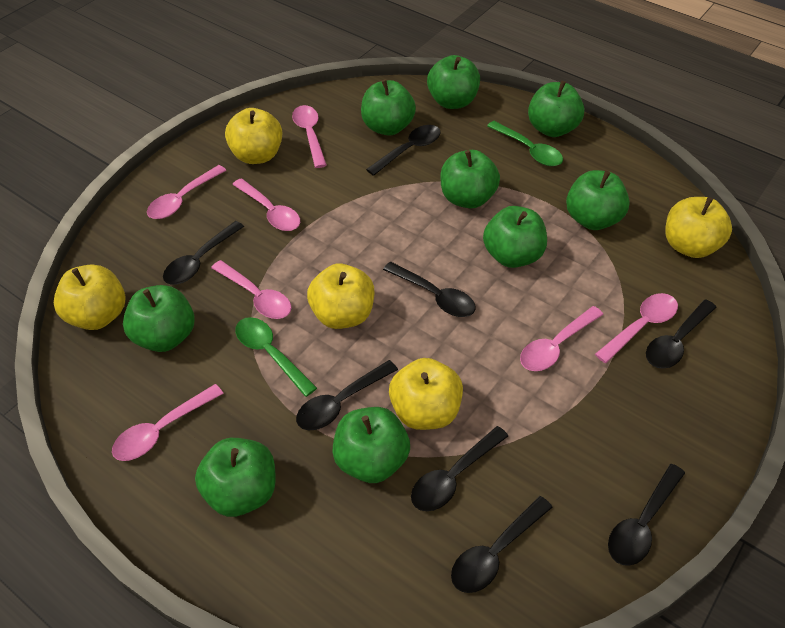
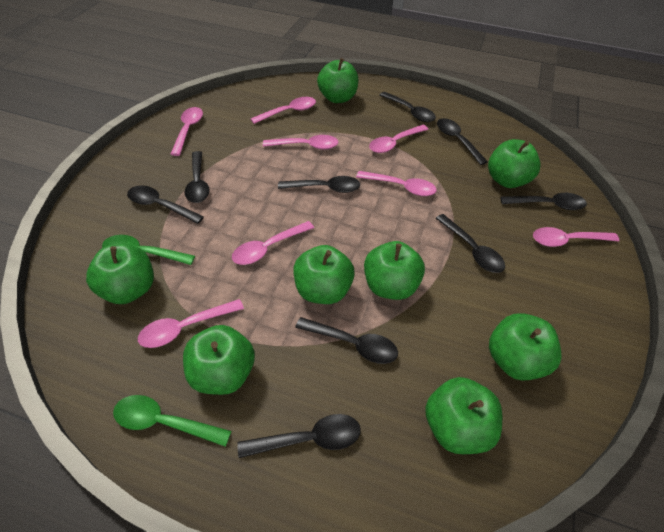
black spoon: [163,221,244,285] [296,360,398,430] [366,125,441,176] [383,262,476,317] [411,426,508,511] [451,496,553,593] [608,464,685,566] [646,299,717,369] = 8 -> [127,185,204,224] [185,151,210,203] [237,414,361,458] [278,176,360,193] [295,317,398,364] [379,92,436,122] [435,214,505,273] [437,118,488,165] [501,193,587,210] = 9
green apple: [123,285,195,352] [195,438,276,517] [332,407,410,483] [361,79,416,136] [427,55,480,109] [441,150,500,208] [483,206,547,268] [528,81,585,137] [566,170,630,230] = 9 -> [86,244,154,304] [183,325,255,395] [293,245,355,304] [317,58,358,103] [364,241,425,300] [425,377,502,454] [488,139,541,188] [489,313,561,381] = 8
pink spoon: [112,384,224,461] [147,165,226,219] [211,260,291,319] [232,178,300,231] [292,105,327,168] [520,306,603,371] [595,293,678,363] = 7 -> [138,299,244,348] [171,107,203,156] [232,221,314,265] [251,97,316,124] [263,135,338,149] [356,171,436,196] [369,125,429,153] [533,227,619,247] = 8
yellow apple: [54,264,125,330] [225,108,283,164] [307,263,374,329] [389,358,463,430] [665,197,732,258] = 5 -> none = 0

